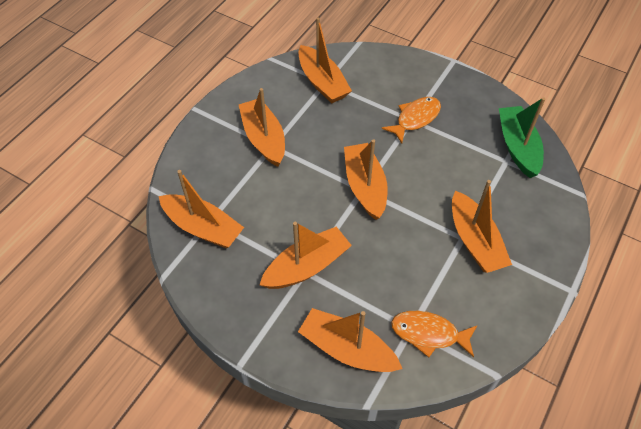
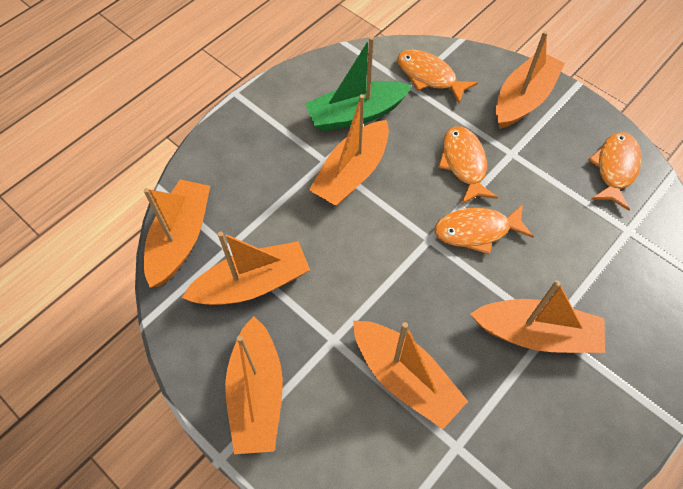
orange fish: [382,97,441,143] [391,311,478,357] = 2 -> [397,49,478,104] [435,204,534,255] [438,126,498,204] [588,132,641,211] = 4

